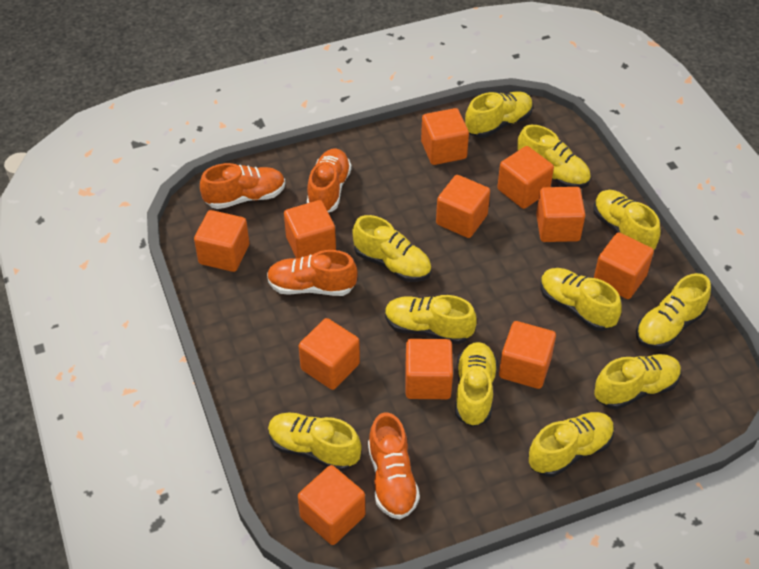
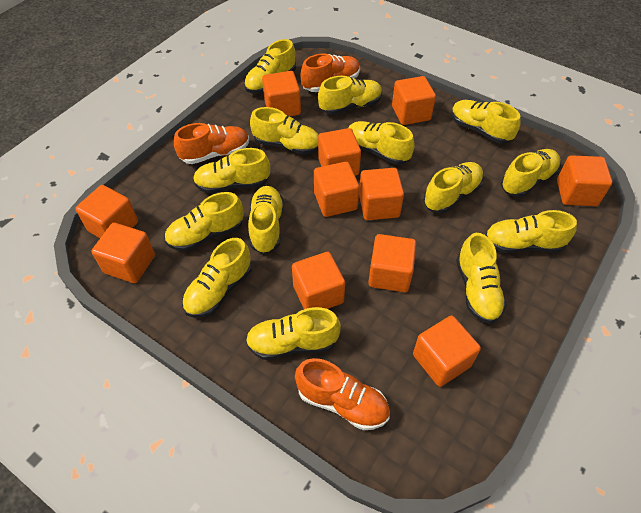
orange shoe: [200,163,286,209] [267,250,358,296] [307,149,352,212] [368,413,420,519] = 4 -> [174,123,249,164] [295,358,390,430] [301,54,360,92] = 3
yellow shoe: [268,413,362,471] [352,215,432,282] [385,295,477,344] [455,342,498,427] [465,91,533,138] [517,125,591,189] [528,412,615,477] [540,268,622,331] [593,190,661,250] [594,354,681,409] [636,273,711,349] = 11 -> [164,192,244,251] [182,238,252,317] [193,148,270,193] [244,39,296,94] [245,307,341,360] [248,186,284,254] [250,107,319,155] [318,76,382,115] [349,121,415,165] [424,162,484,213] [451,100,521,144] [456,233,507,324] [486,210,577,253] [501,149,561,197] = 14

